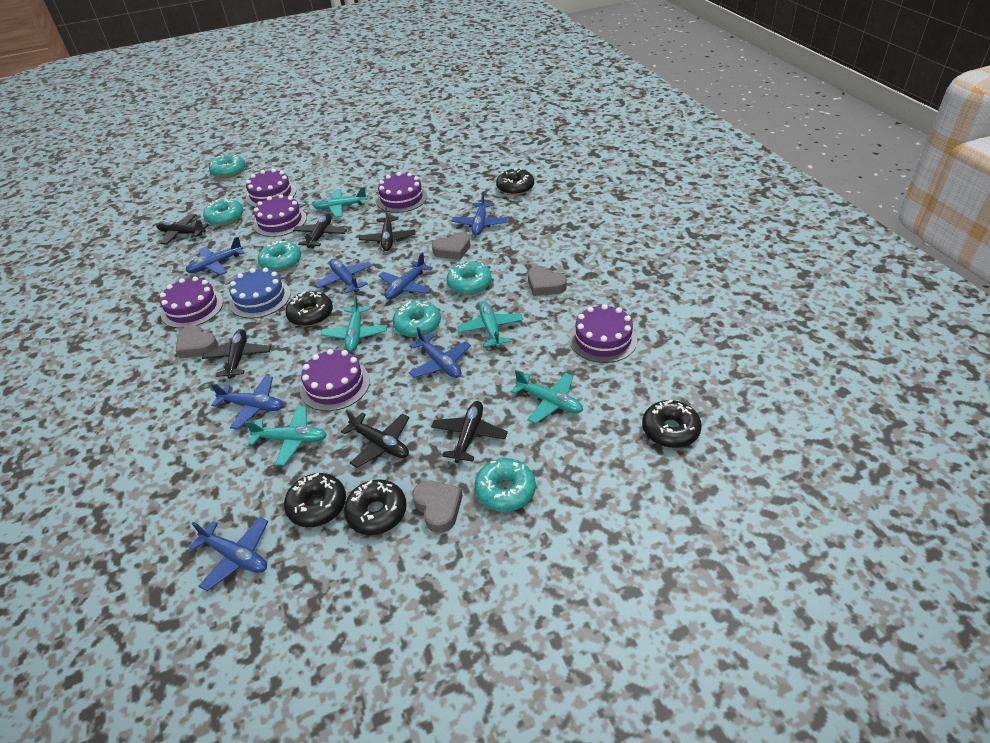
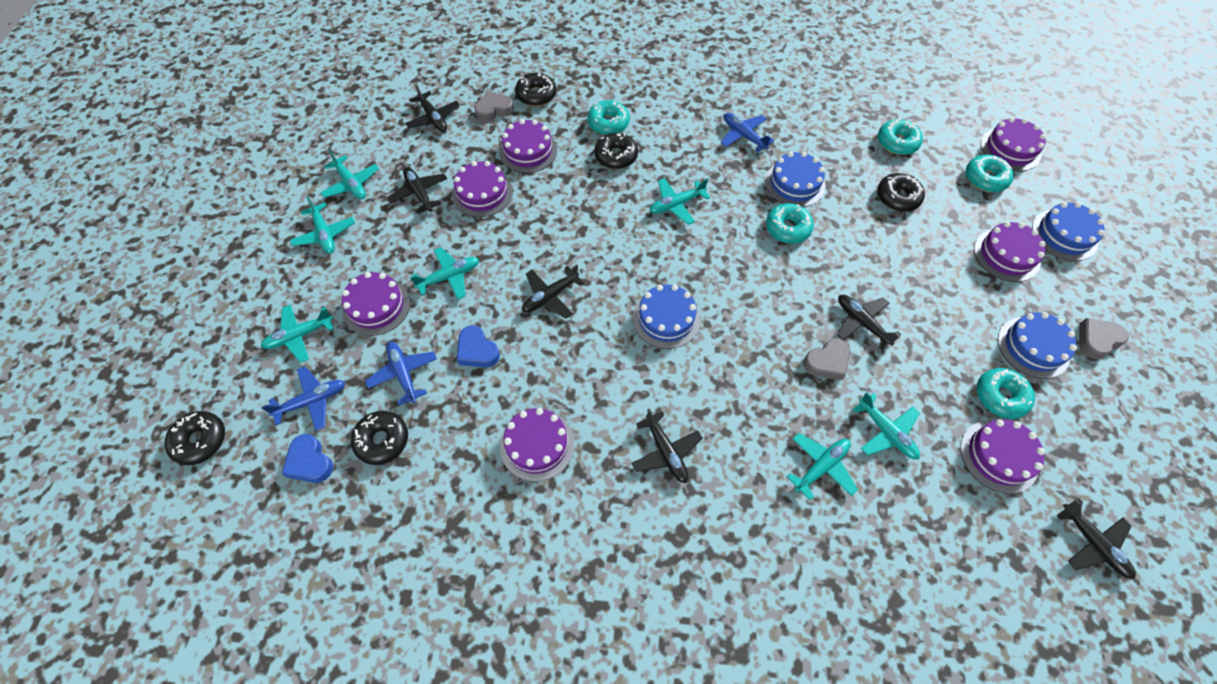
blue cake: [229,267,291,318] = 1 -> [633,284,700,349] [765,152,825,207] [998,312,1077,379] [1032,202,1105,261] = 4
blue heart: none = 0 -> [282,434,333,483] [457,325,500,368] = 2
blue plane: [185,237,244,275] [188,517,268,591] [211,376,284,430] [315,259,372,294] [378,252,433,300] [409,327,471,378] [452,192,508,236] = 7 -> [261,366,345,431] [365,342,437,406] [721,113,774,152] = 3
grey heart: [176,325,218,359] [412,481,463,533] [432,232,471,260] [528,266,567,296] = 4 -> [474,91,514,122] [803,338,850,380] [1079,318,1129,359] = 3
purple cake: [160,277,223,328] [246,169,296,207] [254,194,307,237] [300,349,370,411] [376,172,427,213] [569,304,637,363] = 6 -> [342,272,410,336] [452,161,513,217] [499,119,557,173] [500,408,574,481] [960,419,1045,493] [974,221,1046,282] [981,117,1046,171] = 7
turquoise donut: [203,198,243,226] [209,154,245,178] [258,241,301,272] [393,301,441,337] [446,261,492,295] [475,458,536,512] = 6 -> [587,100,630,135] [766,203,814,244] [878,118,923,155] [966,155,1014,192] [977,368,1035,419] = 5
turquoise plane: [245,406,327,466] [313,187,367,217] [321,295,387,352] [457,302,523,347] [511,370,583,424] = 5 -> [261,305,334,363] [290,196,355,254] [320,150,379,199] [410,247,479,299] [649,178,710,225] [787,433,858,500] [853,392,920,459] = 7

